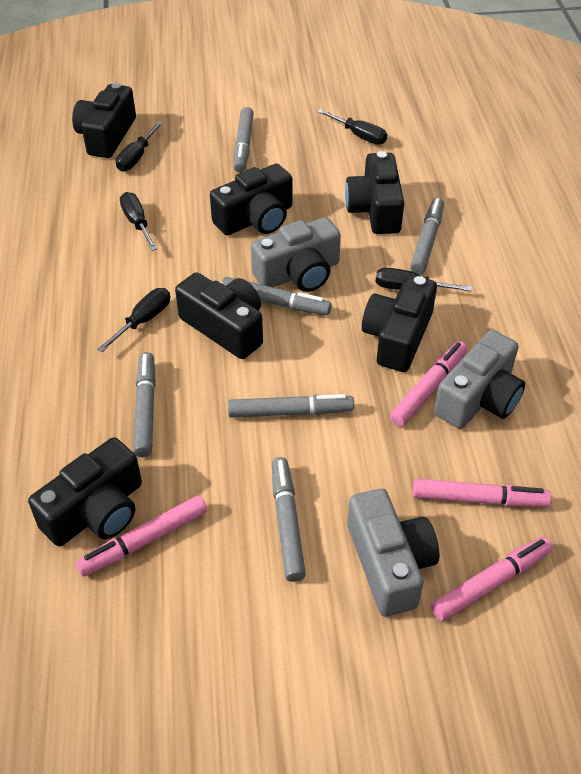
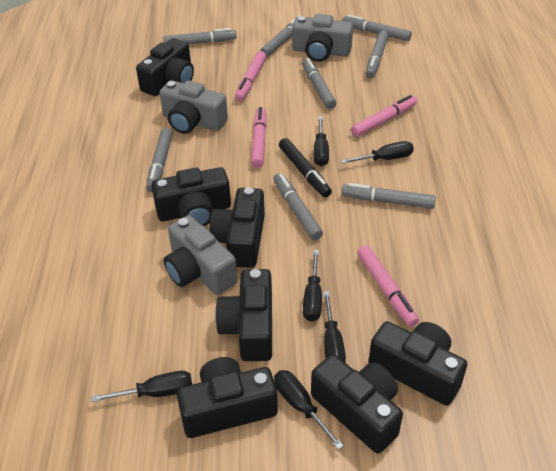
black camera: [28,437,142,546] [72,83,136,158] [175,272,263,359] [210,164,293,235] [345,151,404,234] [362,275,437,372] = 6 -> [136,38,194,96] [151,167,231,226] [177,357,278,438] [209,187,265,268] [215,269,272,361] [311,354,403,453] [369,321,467,406] = 7
black marker: none = 0 -> [279,138,332,198] = 1
black screwdriver: [97,288,170,352] [116,121,163,171] [120,192,157,251] [317,109,387,145] [375,268,472,291] = 5 -> [91,371,192,402] [274,370,344,450] [303,250,322,322] [314,116,329,166] [323,291,346,362] [341,141,414,164] = 6
grey marker: [133,352,156,457] [221,277,331,315] [228,394,354,418] [234,107,254,173] [272,457,306,582] [410,198,444,274] = 6 -> [146,128,173,192] [163,28,237,44] [260,15,300,57] [274,173,323,240] [302,58,336,109] [341,183,436,209] [342,15,412,41] [365,31,389,78] = 8

